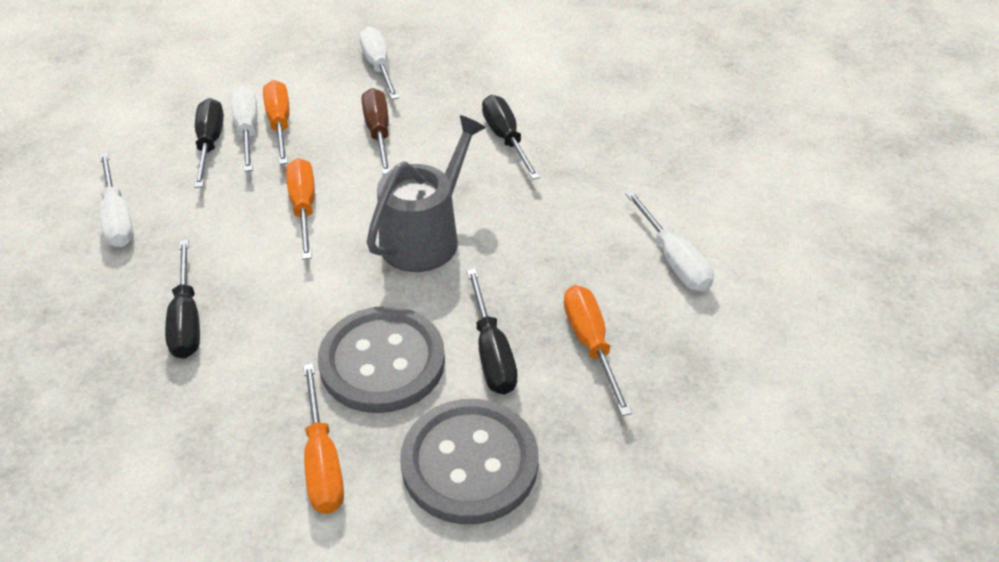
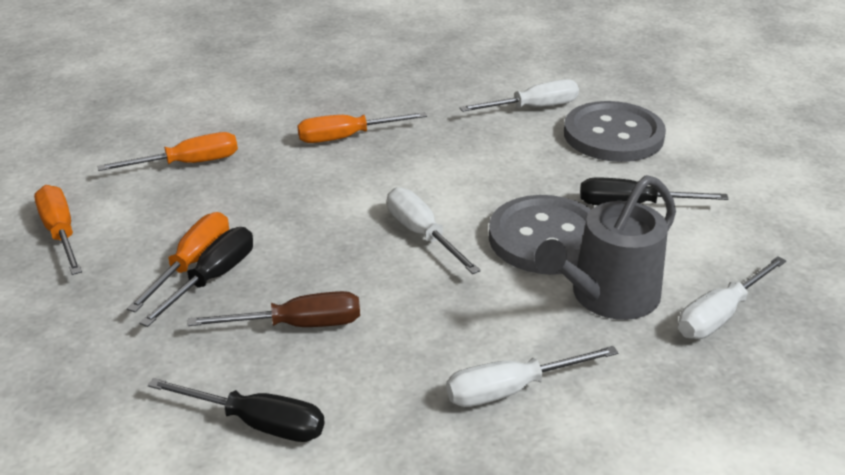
black screwdriver: [165,240,200,359] [194,98,224,188] [467,268,518,394] [482,95,540,180] = 4 -> [139,227,253,327] [148,378,325,442] [580,178,728,205] = 3

